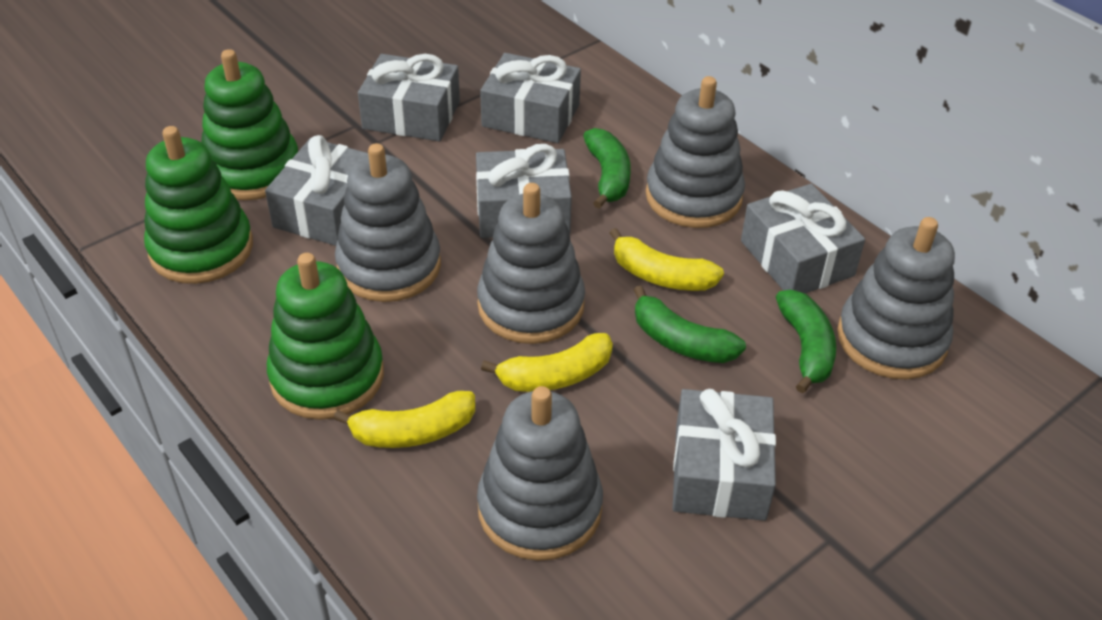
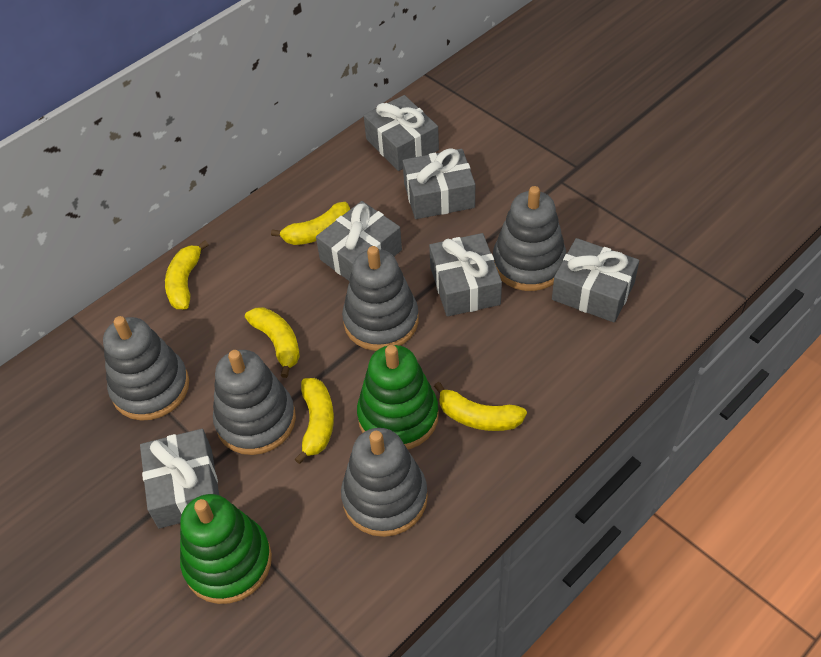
green banana: [583,128,631,209] [634,286,746,363] [776,290,836,394] = 3 -> none = 0
green stacking toy: [144,126,253,284] [201,49,298,200] [267,253,384,420] = 3 -> [180,494,272,604] [357,345,439,450] = 2
yellow banana: [334,391,475,448] [481,333,613,392] [609,228,724,291] = 3 -> [165,240,209,309] [245,307,300,378] [271,202,350,245] [295,378,334,464] [434,382,527,431] = 5

